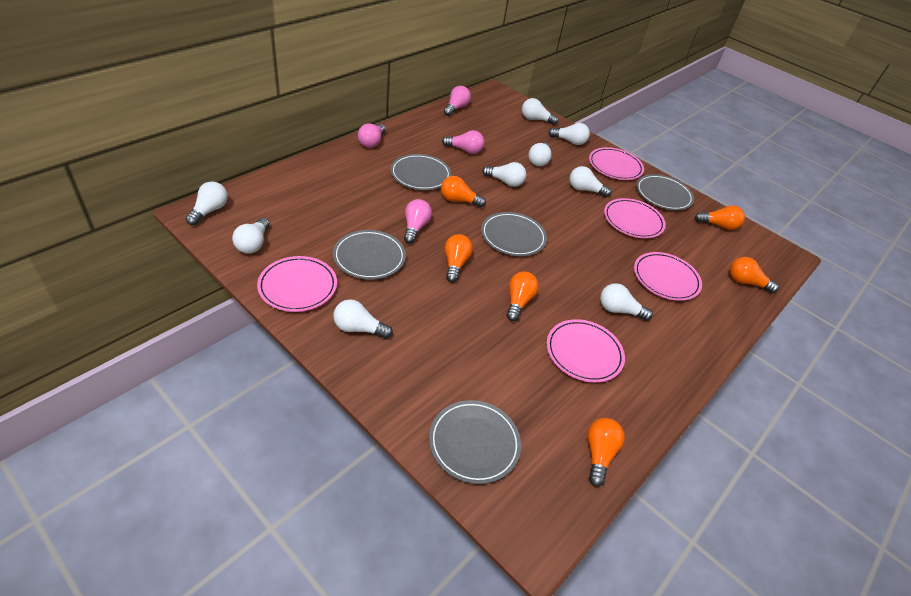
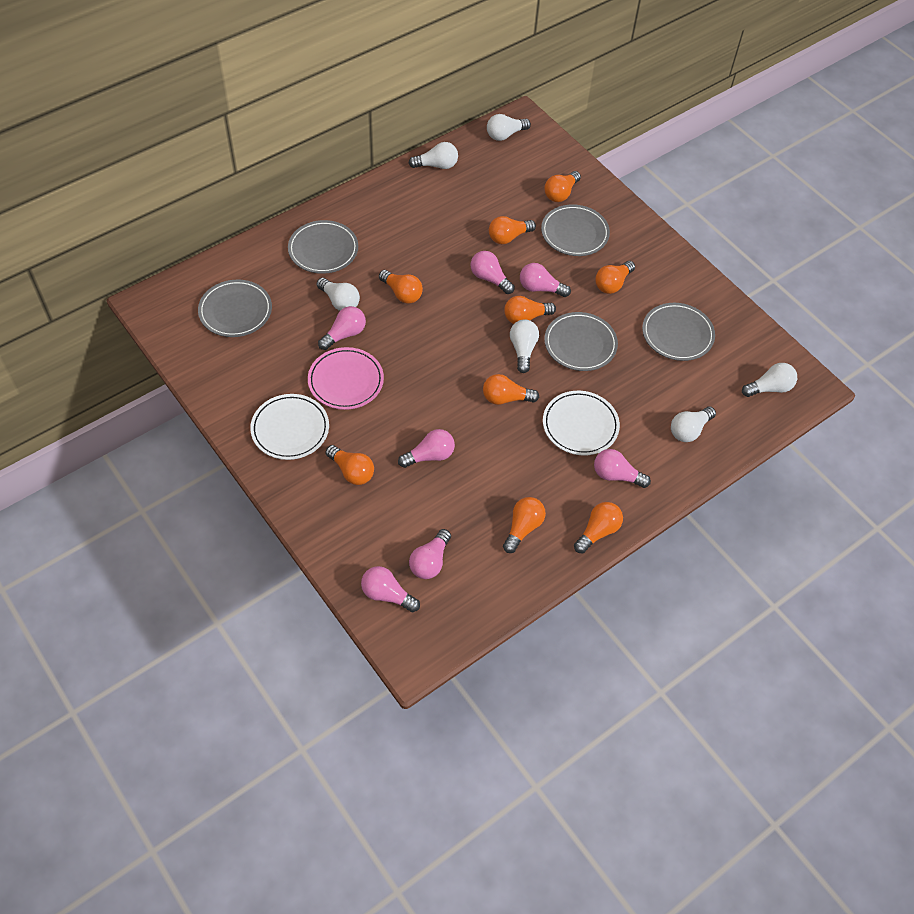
orange light bulb: [441,176,486,208] [445,234,473,282] [506,272,539,321] [587,418,625,486] [695,205,745,230] [730,257,779,293] = 6 -> [325,445,374,485] [379,270,423,304] [483,374,539,405] [489,216,536,244] [503,497,546,553] [504,296,556,324] [544,171,581,202] [574,502,623,553] [595,261,635,294] = 9
pink light bulb: [358,123,386,148] [404,199,432,244] [442,130,485,154] [444,86,471,116] = 4 -> [318,306,366,350] [361,566,420,612] [398,429,455,468] [409,529,451,579] [470,251,515,294] [520,263,571,297] [594,449,651,488] = 7
pink plate: [257,256,337,312] [547,319,625,383] [589,147,644,180] [604,198,666,238] [634,252,702,301] = 5 -> [308,347,384,410] = 1
white light bulb: [186,181,228,226] [232,218,270,254] [333,299,393,339] [482,162,526,187] [522,98,559,125] [528,142,552,166] [548,123,590,145] [569,166,611,197] [600,283,653,321] = 9 -> [317,278,360,311] [408,142,458,169] [487,114,531,141] [510,320,539,373] [671,406,716,442] [742,363,797,397] = 6
white plate: none = 0 -> [250,394,329,460] [543,391,620,456] = 2

